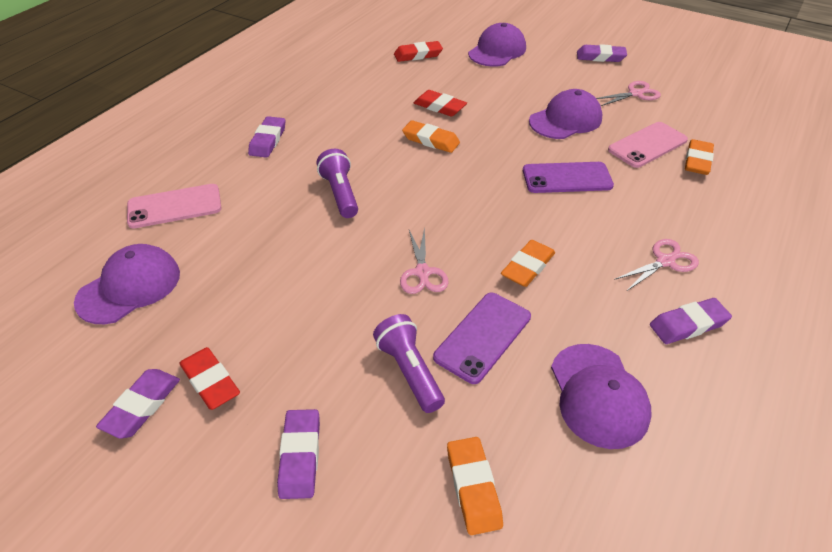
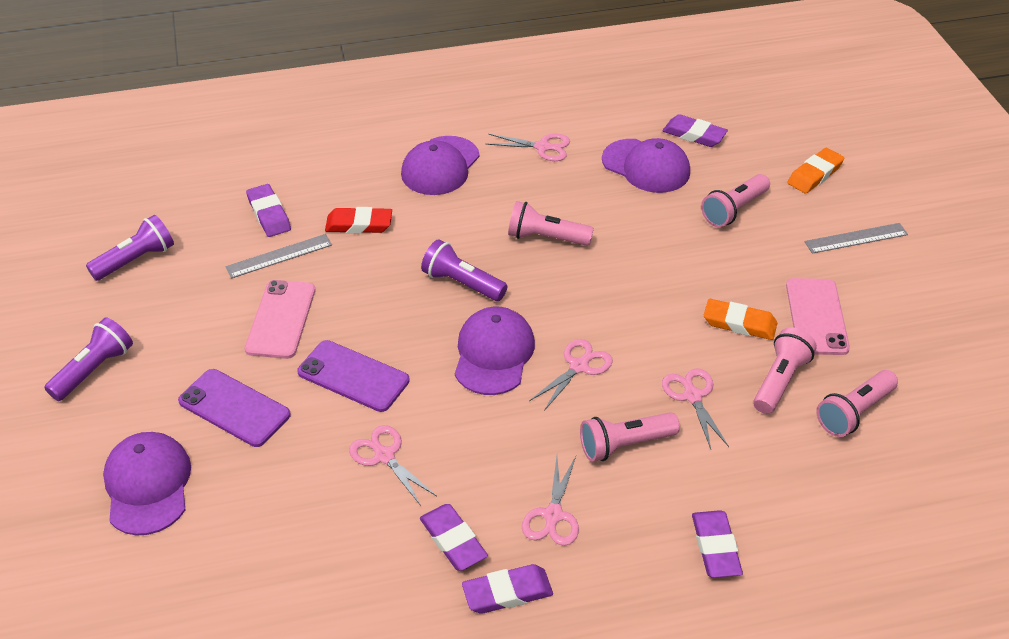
grey ruler: none = 0 -> [225,234,332,279] [804,223,908,254] = 2
orange eraser: [402,120,460,153] [447,437,503,535] [501,240,555,287] [685,139,714,175] = 4 -> [704,299,777,340] [787,148,844,194] = 2
pink flashlight: none = 0 -> [508,201,594,246] [580,412,680,462] [701,174,770,227] [753,327,817,414] [816,370,898,437] = 5
pink scissors: [400,227,449,294] [596,81,661,106] [614,239,699,291] = 3 -> [349,425,437,506] [486,134,570,161] [522,456,579,546] [529,339,613,411] [662,368,729,449] = 5
purple flashlight: [317,149,358,218] [373,314,445,413] = 2 -> [44,317,133,401] [86,215,174,281] [421,239,507,301] = 3
red eraser: [179,347,240,410] [394,41,443,62] [414,90,467,117] = 3 -> [325,207,392,233] = 1

